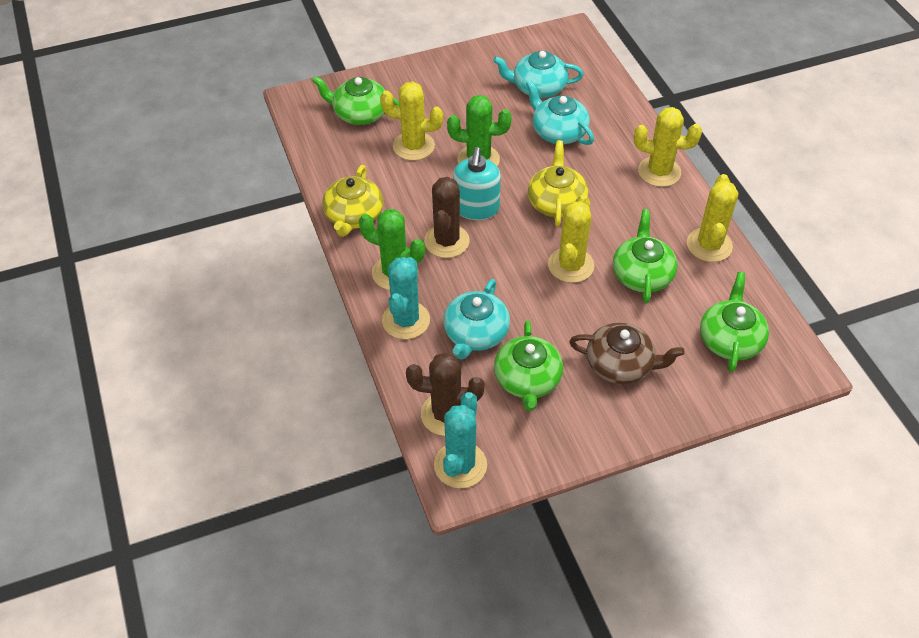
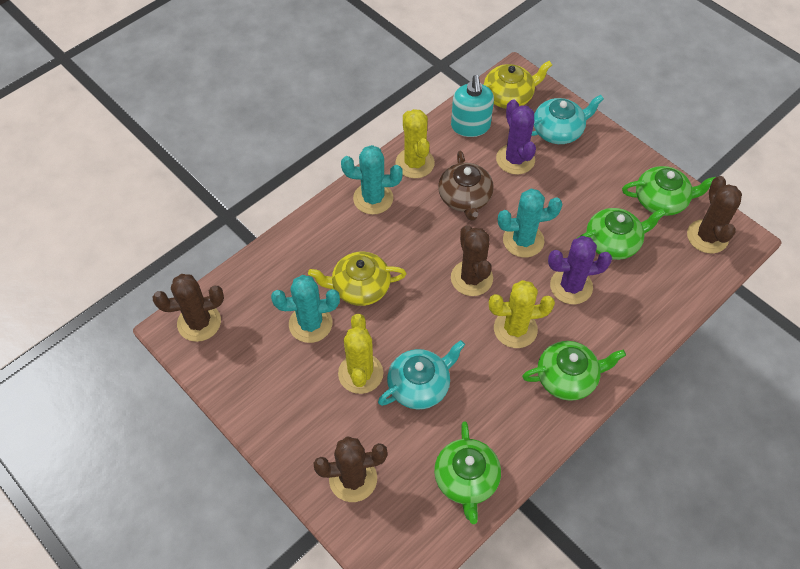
brown cactus: [406,352,484,436] [424,177,470,258] = 2 -> [152,274,224,342] [313,436,387,502] [451,225,493,296] [687,176,742,254] = 4
green cactus: [359,209,425,290] [447,95,512,166] = 2 -> none = 0
purple cactus: none = 0 -> [496,99,536,175] [548,236,612,304] = 2
turquoise cactus: [382,257,430,339] [434,392,487,488] = 2 -> [271,275,340,343] [341,145,403,214] [498,189,562,257] = 3
turquoise teapot: [443,279,510,360] [493,51,584,98] [526,80,594,145] = 3 -> [378,340,465,409] [531,95,604,144] = 2
yellow cactus: [380,82,443,161] [548,195,594,283] [634,107,702,187] [687,174,738,262] = 4 -> [338,314,383,394] [396,109,435,178] [489,280,555,348] = 3

